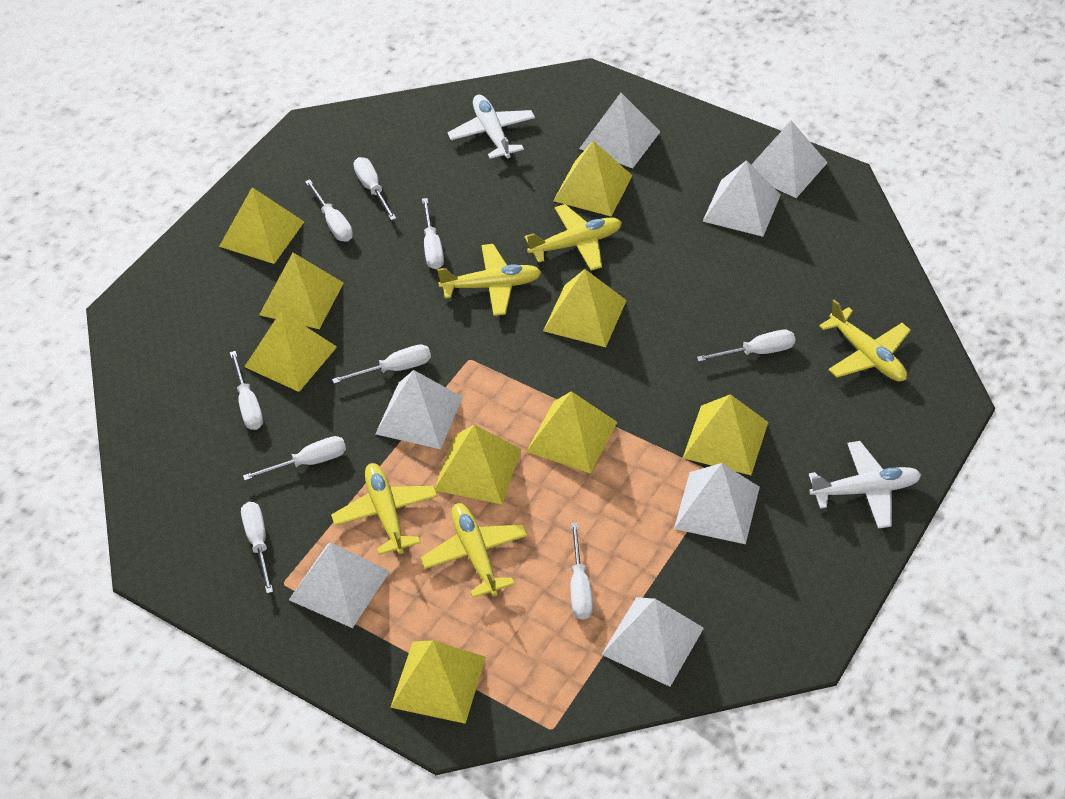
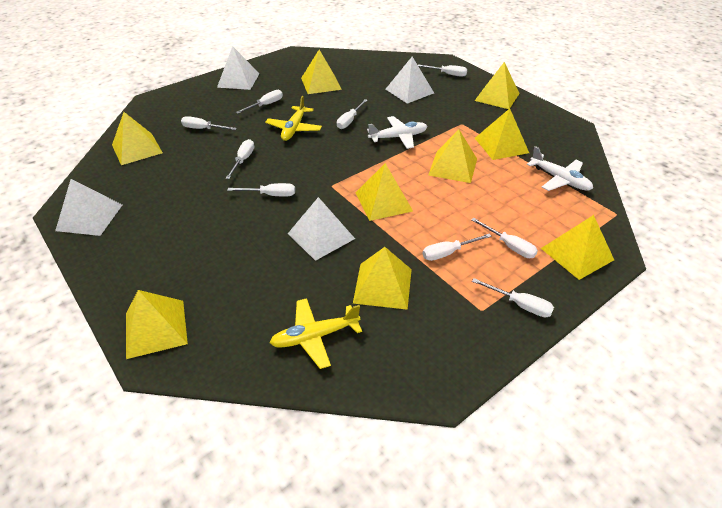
white pyramid: [289,542,390,628] [375,370,463,449] [579,93,660,169] [601,597,704,687] [674,463,760,544] [703,160,781,237] [751,120,828,198] = 7 -> [55,179,122,236] [217,46,260,90] [288,197,355,261] [385,57,434,104] = 4
yellow plane: [331,463,438,555] [421,503,528,598] [437,244,541,316] [524,204,622,271] [819,299,911,381] = 5 -> [265,96,322,141] [270,298,362,369] = 2

